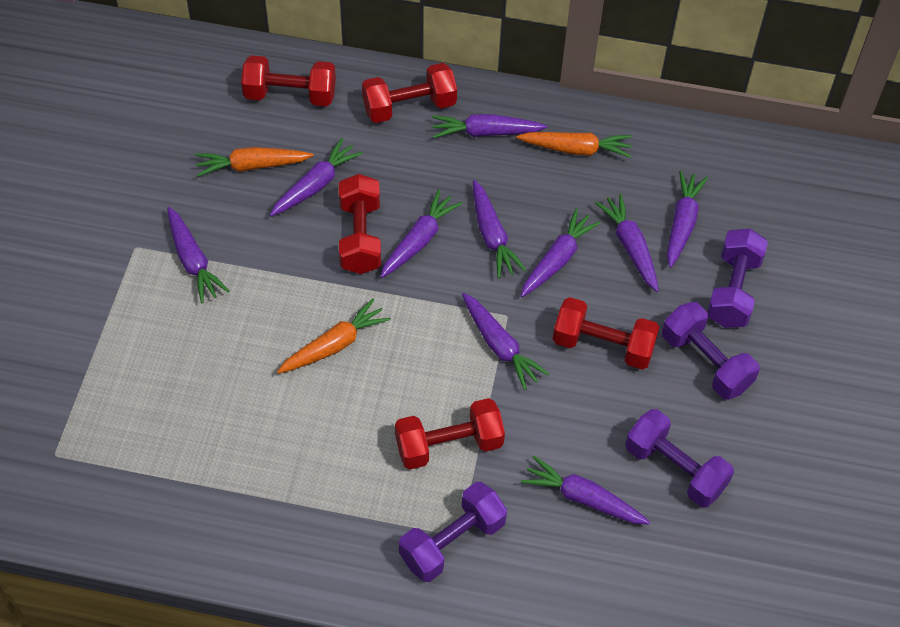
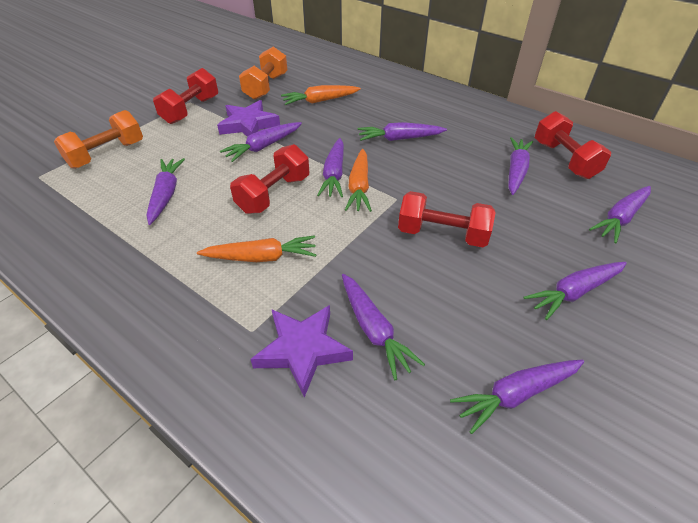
orange dumbbell: none = 0 -> [54,110,143,169] [239,46,287,100] = 2
purple carrot: [167,207,229,303] [270,138,363,217] [380,189,463,278] [432,114,547,138] [462,293,549,390] [473,180,526,278] [521,208,601,297] [521,456,650,525] [595,194,659,292] [667,171,708,268] = 10 -> [147,158,185,225] [220,122,302,162] [317,138,344,197] [342,274,425,380] [357,122,447,141] [450,360,584,434] [508,137,533,195] [524,262,627,320] [589,186,651,243] = 9
purple dumbbell: [399,482,507,582] [625,409,734,508] [662,302,760,400] [707,229,768,328] = 4 -> none = 0
purple star: none = 0 -> [217,100,280,136] [250,305,353,398] = 2
red dumbbell: [241,55,336,106] [339,174,381,274] [362,63,457,123] [395,398,505,469] [553,297,660,370] = 5 -> [153,68,218,124] [230,144,309,214] [398,191,496,247] [535,111,611,179] = 4

